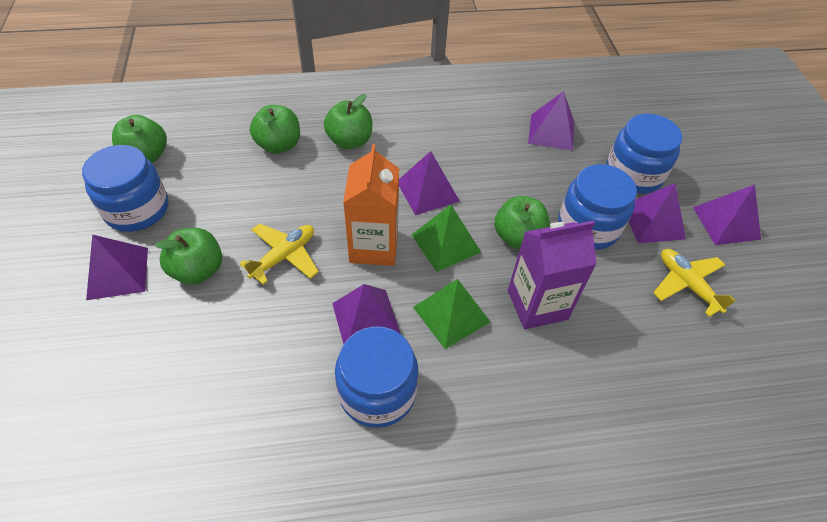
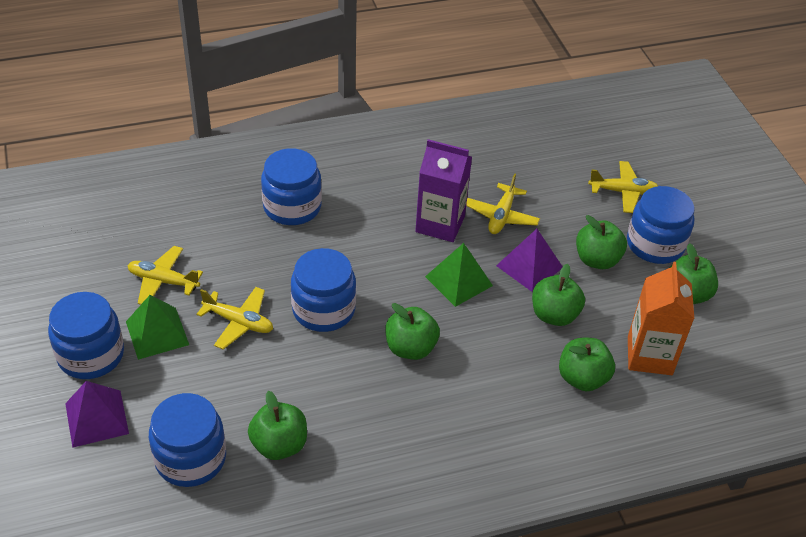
blue jar: [82,145,168,232] [335,326,418,428] [558,164,637,250] [606,114,682,194] = 4 -> [48,292,124,379] [149,393,226,487] [261,148,322,225] [291,248,356,332] [627,186,695,264] = 5
green apple: [112,115,167,163] [155,228,222,284] [250,105,300,154] [324,94,372,149] [494,196,550,249] = 5 -> [248,391,307,460] [385,303,440,360] [532,264,585,326] [559,338,615,391] [576,215,627,269] [670,243,718,304] = 6
purple pyramid: [86,235,148,300] [332,284,401,344] [399,151,460,215] [528,91,574,151] [629,183,686,243] [693,184,761,245] = 6 -> [65,381,129,448] [496,229,562,292] = 2
yellow plane: [239,223,319,285] [653,249,736,317] = 2 -> [128,246,203,305] [197,287,273,349] [466,173,540,234] [588,161,658,213] = 4

